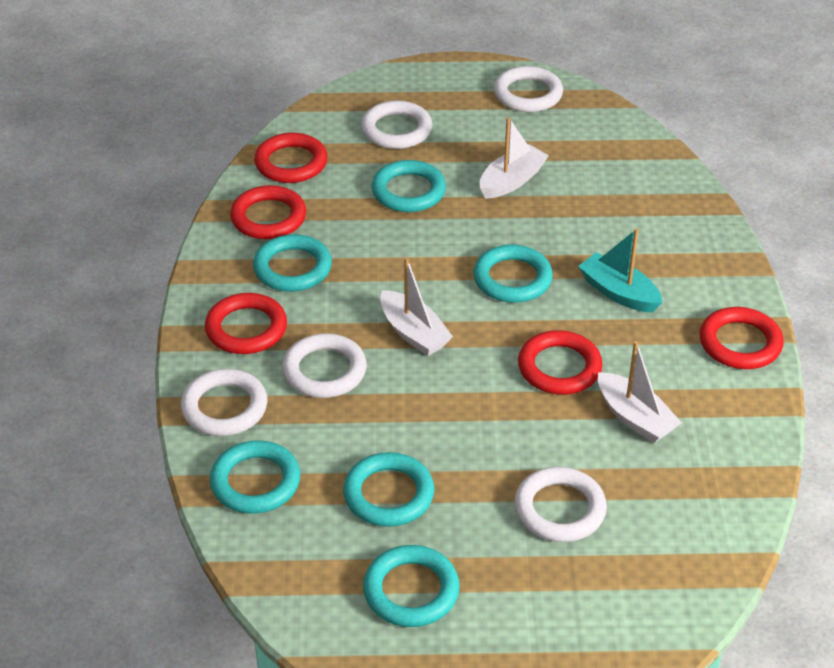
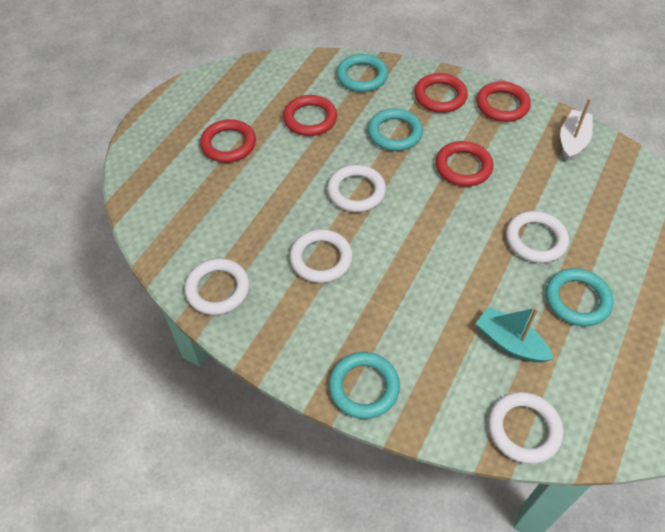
turquoise ring: [210,441,301,514] [253,234,332,292] [343,452,434,527] [363,545,460,627] [371,160,446,212] [473,245,553,303] = 6 -> [329,352,400,419] [336,54,388,92] [368,108,423,151] [546,268,613,326] = 4
white boat: [380,257,453,356] [480,117,549,199] [598,341,682,443] = 3 -> [560,98,593,161] = 1

